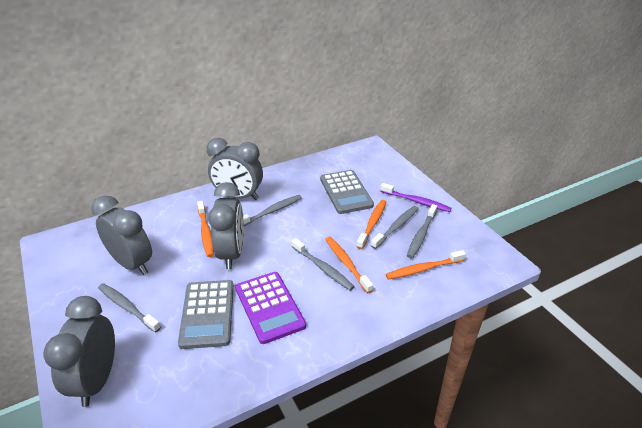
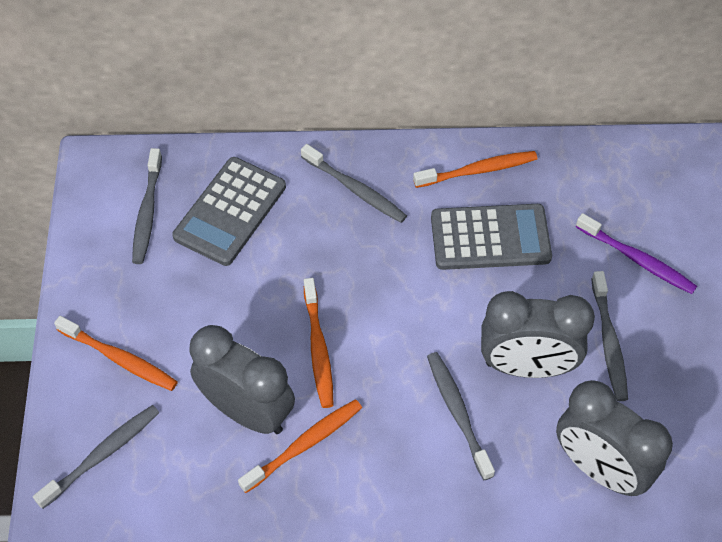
grey clock: [44,296,115,407] [91,195,152,275] [206,138,263,200] [208,182,244,269] = 4 -> [189,325,295,434] [481,291,595,378] [556,380,673,496] = 3
purple calculator: [235,272,306,344] = 1 -> none = 0

